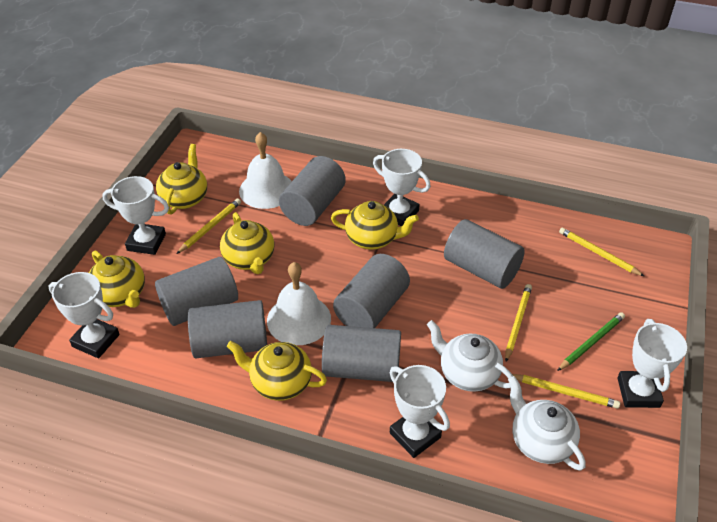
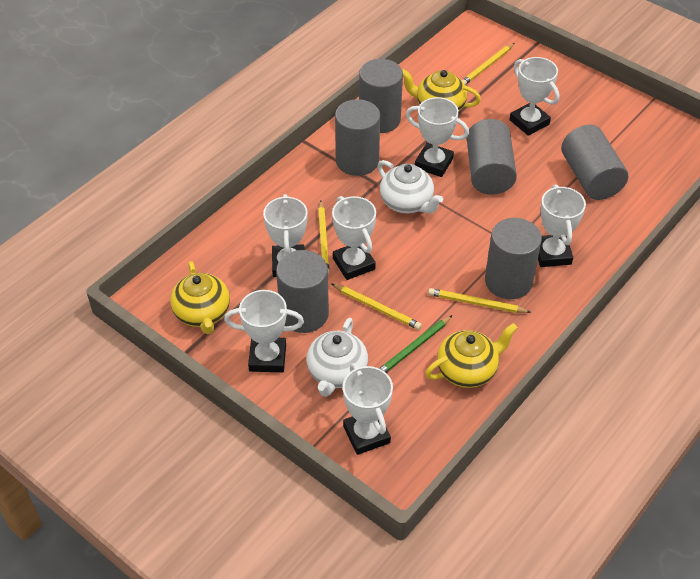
white bell: [239,132,292,209] [267,262,331,345] = 2 -> none = 0
white trophy: [49,272,120,358] [102,176,169,255] [373,149,431,226] [390,365,450,458] [617,319,687,408] = 5 -> [224,290,304,372] [263,194,308,277] [332,196,376,280] [343,363,393,455] [406,97,469,177] [509,57,559,136] [538,184,586,267] = 7
yellow teapot: [89,251,145,308] [156,144,207,214] [220,212,274,274] [227,341,327,401] [331,201,419,250] = 5 -> [170,261,230,335] [402,69,481,111] [425,323,518,388] = 3

